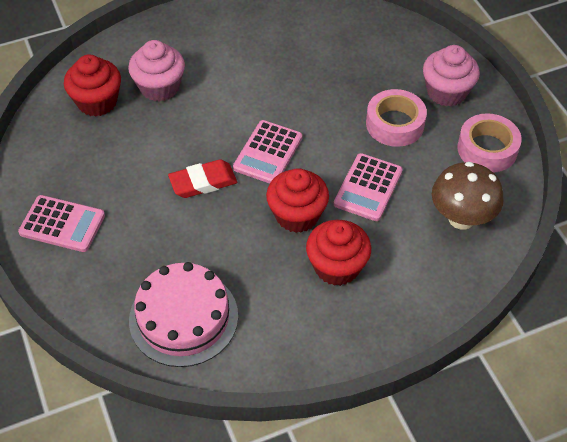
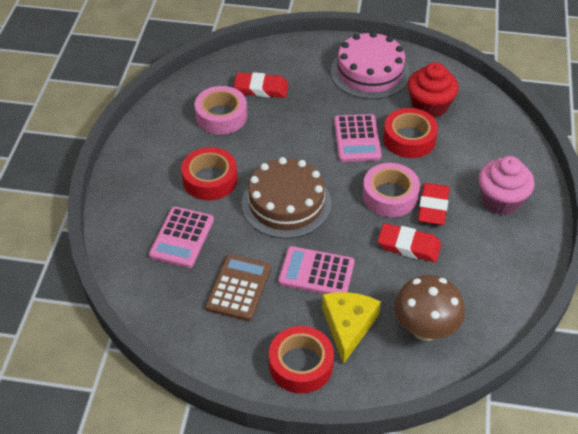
brown cake: none = 0 -> [241,157,331,239] = 1
brown calculator: none = 0 -> [205,254,271,321] = 1
pink cupcake: [128,40,185,102] [423,45,480,107] = 2 -> [478,156,535,215] = 1
red cupcake: [64,54,121,117] [266,168,329,233] [306,220,371,286] = 3 -> [408,62,458,118] = 1
red eraser: [168,159,237,198] = 1 -> [234,72,289,98] [378,223,441,262] [418,183,449,225] = 3
red tape: none = 0 -> [181,147,238,200] [269,326,334,393] [383,108,438,158] = 3
yellow cheese: none = 0 -> [322,292,381,364] = 1

